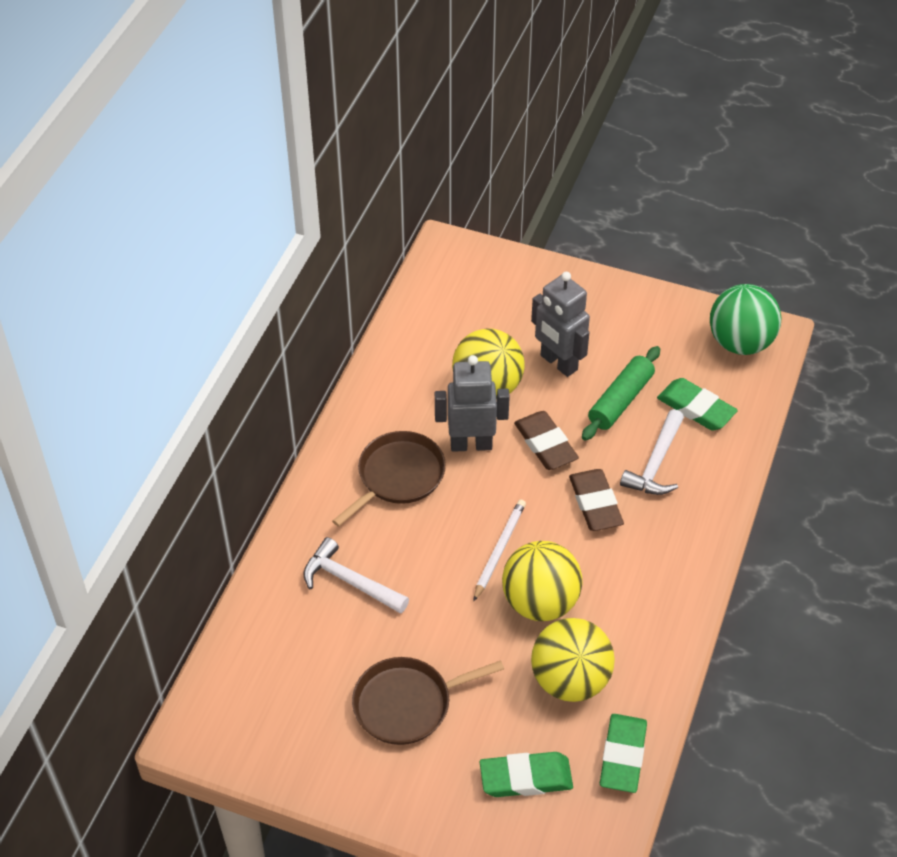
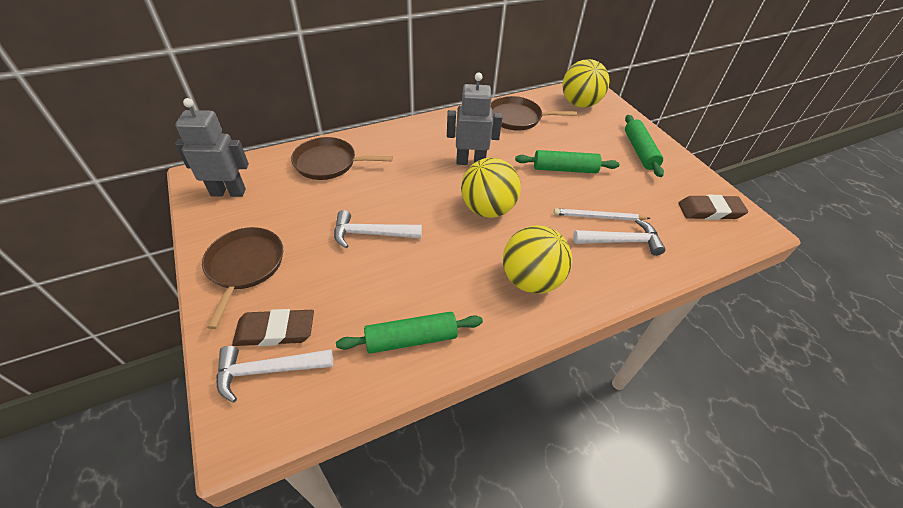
brown pan: [332,431,446,527] [352,657,504,745] = 2 -> [202,227,283,329] [291,137,393,180] [491,96,577,131] = 3
green ball: [710,284,782,355] = 1 -> none = 0
green eraser: [480,752,573,797] [600,714,647,793] [657,378,738,431] = 3 -> none = 0
green rolling pin: [582,346,660,441] = 1 -> [336,312,483,354] [515,150,619,173] [625,115,664,177] = 3
white hammer: [303,537,409,614] [620,409,684,495] = 2 -> [216,346,333,403] [334,210,422,248] [573,219,666,256] = 3

